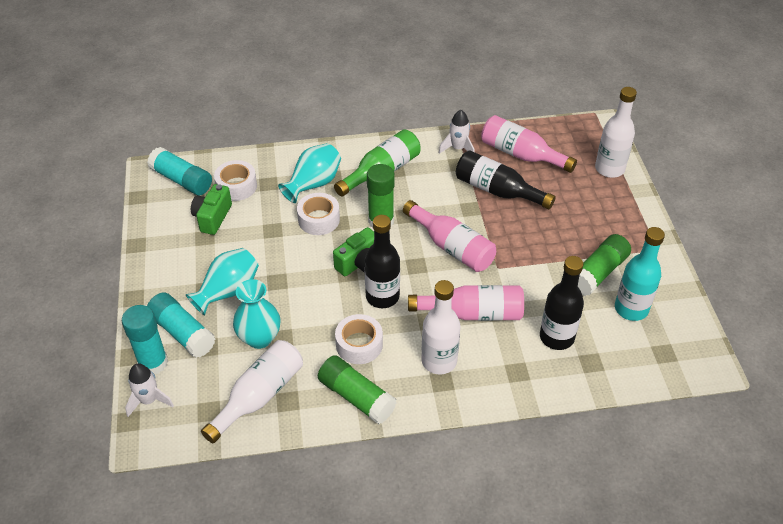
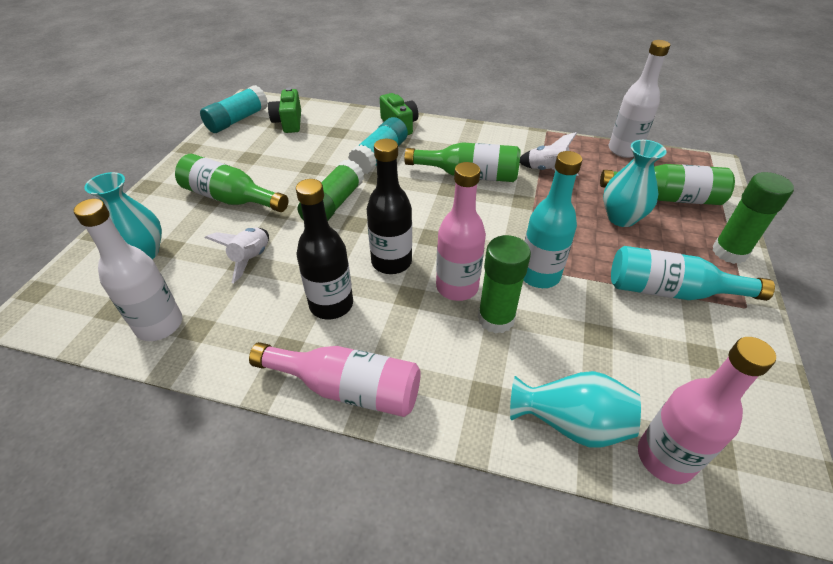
black bottle: [364,215,400,308] [456,151,556,210] [540,256,584,350] = 3 -> [296,179,353,319] [367,139,412,274] = 2
green bottle: [334,129,420,196] = 1 -> [175,154,289,212] [404,142,521,182] [600,164,735,205] = 3
turquoise bottle: [615,227,665,321] = 1 -> [524,151,582,288] [611,246,775,301] = 2
turquoise glue stick: [122,305,168,374] [147,147,212,196] [147,292,216,358] = 3 -> [200,85,268,133] [348,117,408,174] = 2
white bottle: [201,340,303,443] [421,280,460,374] [595,87,637,178] = 3 -> [74,199,182,341] [609,40,670,158] = 2
white tape: [214,160,257,201] [297,193,340,235] [335,314,383,364] = 3 -> none = 0

